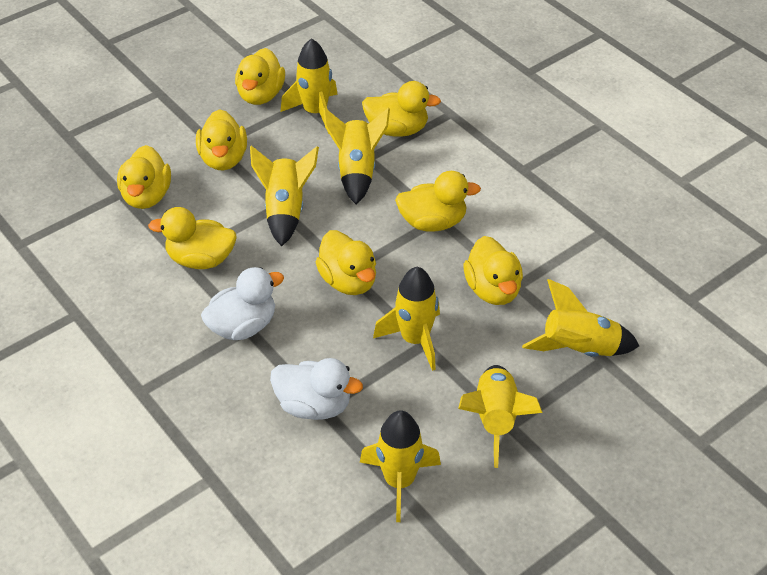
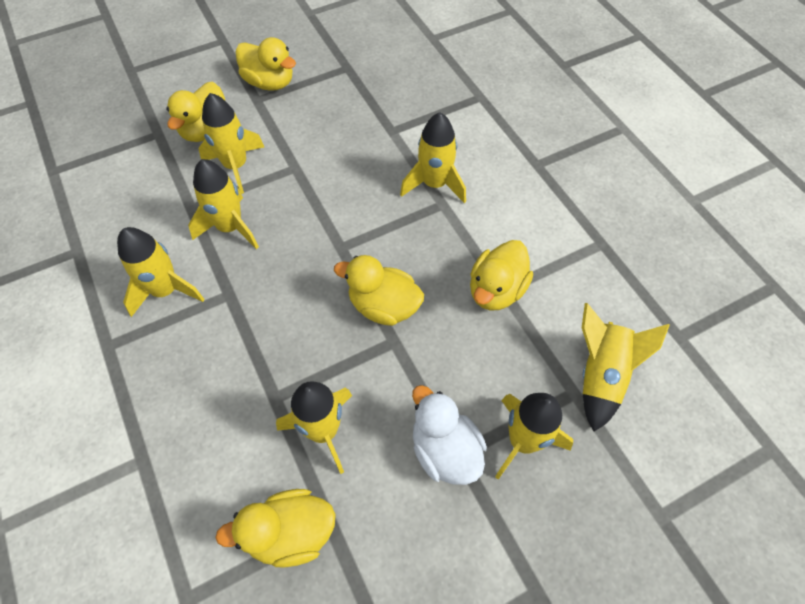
white duck: [201,267,284,340] [270,358,363,420] = 2 -> [412,385,487,485] = 1
yellow duck: [117,145,171,209] [148,207,237,269] [196,109,247,170] [235,48,285,105] [315,230,376,295] [362,81,441,137] [395,171,481,232] [463,236,523,305] = 8 -> [166,82,225,142] [215,489,336,568] [235,37,296,91] [334,255,424,326] [470,240,533,311] = 5

